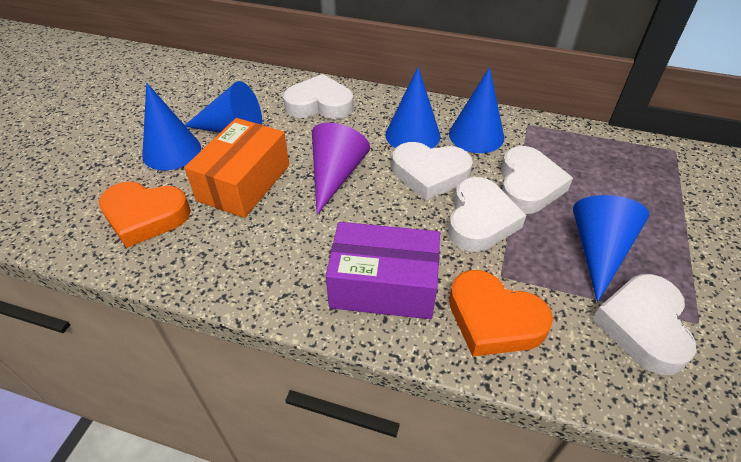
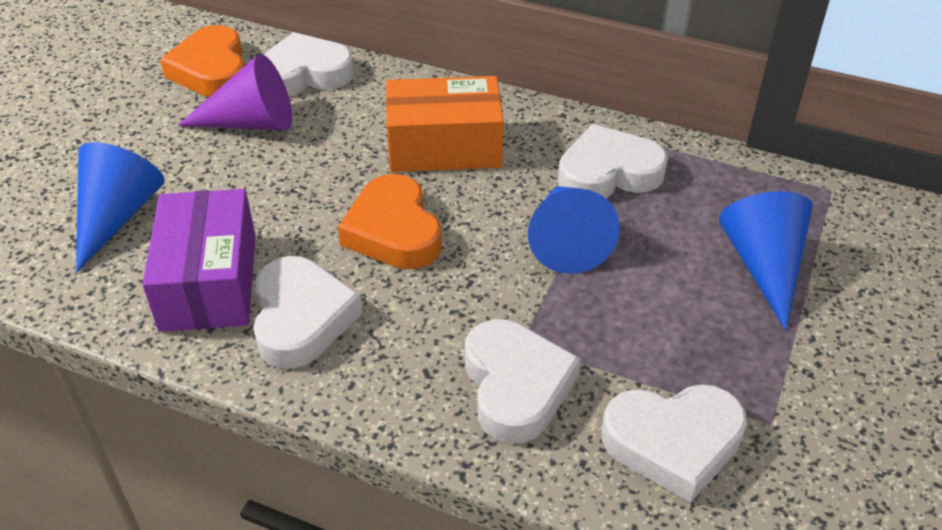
blue cone: [142,83,201,171] [185,81,262,133] [385,67,441,149] [449,67,504,153] [573,195,649,302] = 5 -> [76,142,165,273] [528,186,620,274] [719,191,813,330] = 3

